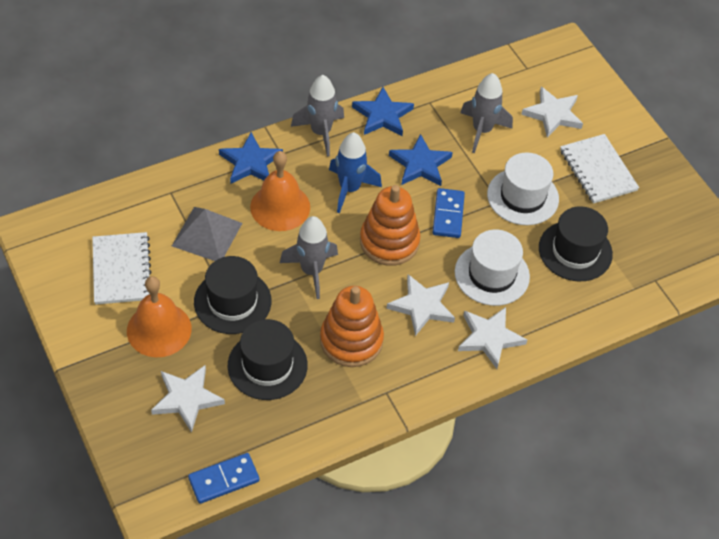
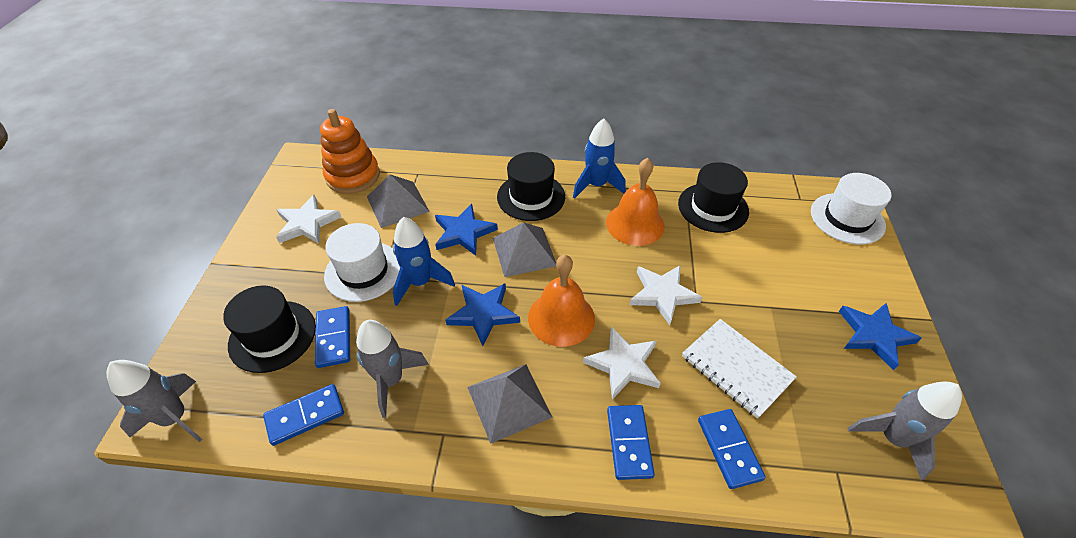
blue domino: [188,453,260,504] [433,188,465,238] = 2 -> [263,384,344,446] [315,306,350,368] [607,405,655,480] [698,409,765,489] = 4
blue rocket: [329,132,382,213] = 1 -> [393,217,455,306] [573,118,626,199] = 2
grey pyramid: [172,207,242,261] = 1 -> [367,174,430,228] [467,364,553,444] [493,222,556,277] = 3
orange stacking toy: [320,286,384,367] [360,185,421,266] = 2 -> [320,109,380,194] = 1
white notebook: [92,232,151,305] [560,134,639,204] = 2 -> [682,319,797,419] = 1
white star: [151,365,225,433] [386,274,455,336] [458,307,527,369] [521,87,583,138] = 4 -> [276,195,341,244] [583,326,661,399] [629,265,703,325] = 3

